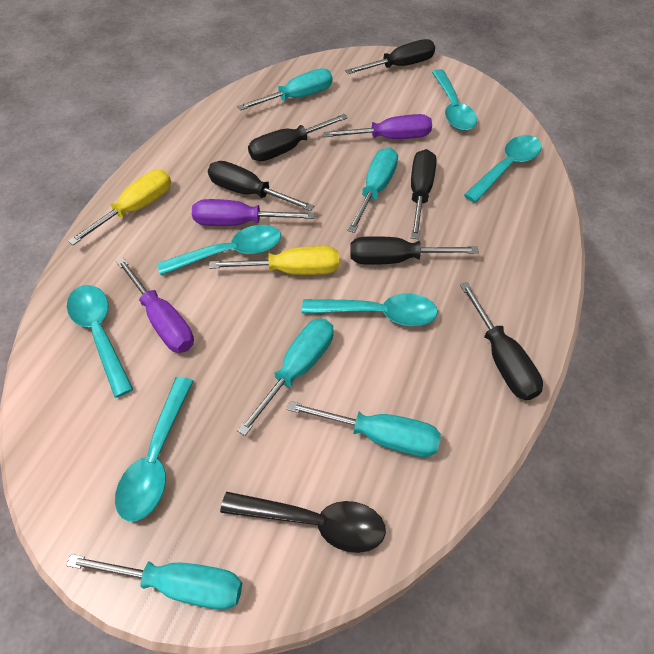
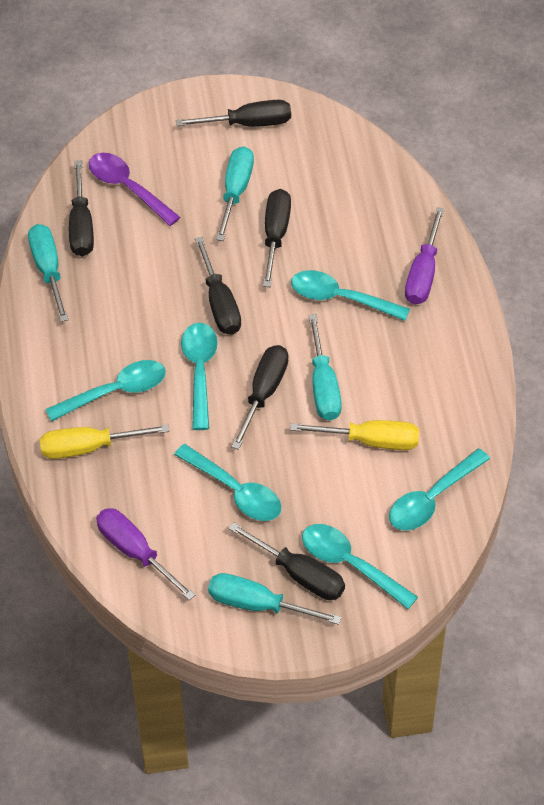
black spoon: [220,492,386,553] = 1 -> none = 0
purple screwdriver: [116,258,194,353] [192,199,315,226] [323,114,432,139] = 3 -> [96,508,195,600] [405,207,445,304] = 2
purple spoon: none = 0 -> [89,153,180,226] = 1
turquoise screwdriver: [66,554,242,610] [237,68,332,111] [237,319,334,436] [287,401,441,457] [347,148,398,233] = 5 -> [28,224,68,322] [208,573,342,625] [216,146,254,241] [309,314,342,421] = 4

